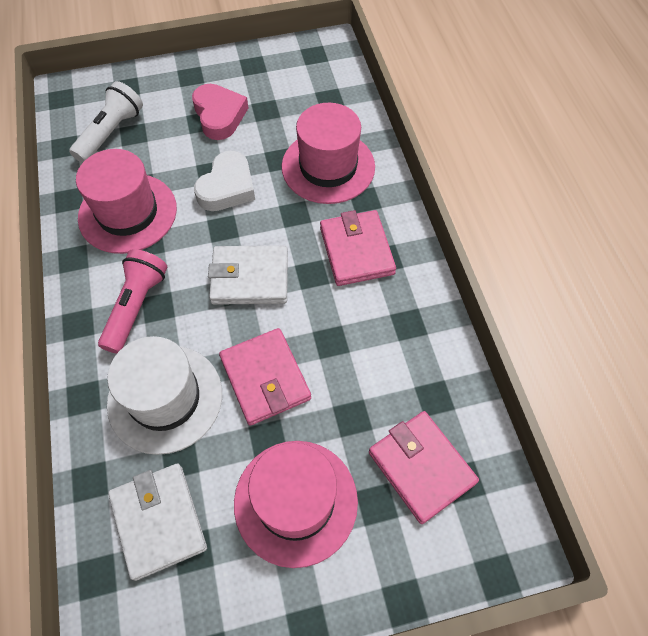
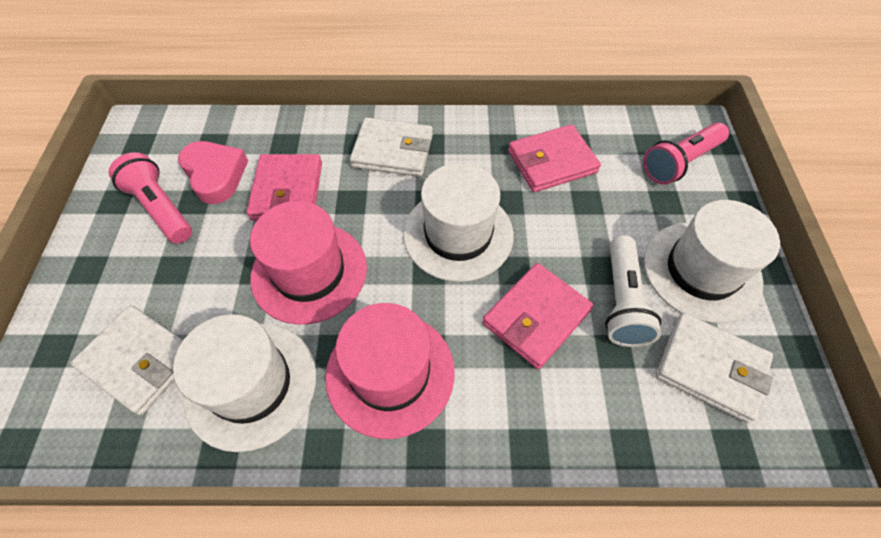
pink flashlight: [98,249,167,354] = 1 -> [109,152,192,244] [643,122,729,185] = 2
pink hat: [76,149,177,254] [234,441,358,568] [282,103,375,204] = 3 -> [250,201,367,325] [325,303,455,439] = 2
white hat: [107,336,222,455] = 1 -> [173,314,316,452] [403,163,514,282] [644,200,780,323] = 3
white heart: [194,151,255,211] = 1 -> none = 0
white wallet: [108,463,207,581] [208,245,288,305] = 2 -> [71,305,183,415] [350,117,433,177] [656,313,773,423] = 3

